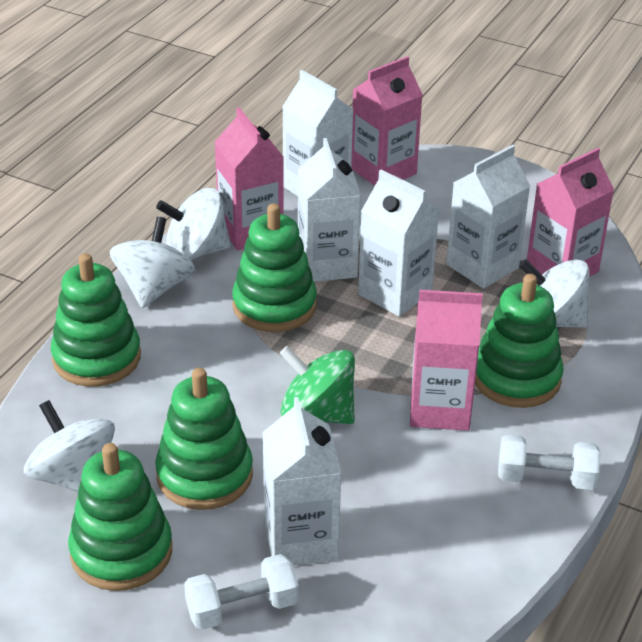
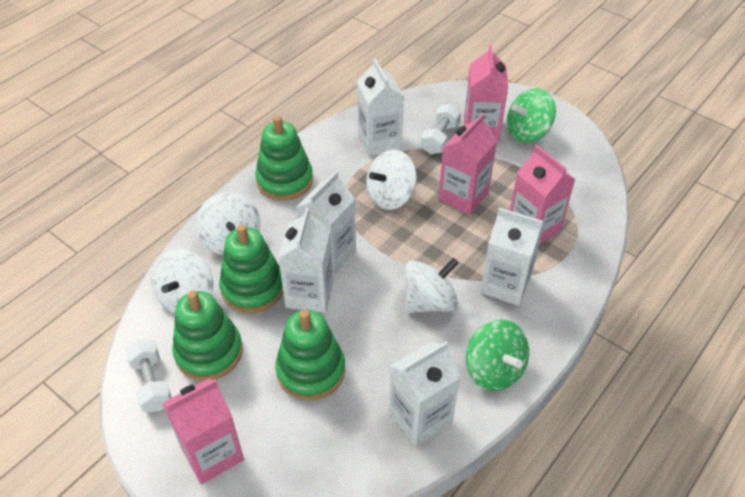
green spinning top: [280,346,355,424] = 1 -> [466,319,529,391] [507,88,556,143] = 2
green stacking toy: [51,253,141,387] [68,443,172,591] [155,368,253,510] [232,203,317,332] [475,274,564,408] = 5 -> [172,290,243,381] [219,224,283,313] [255,116,313,201] [275,310,345,401] = 4

